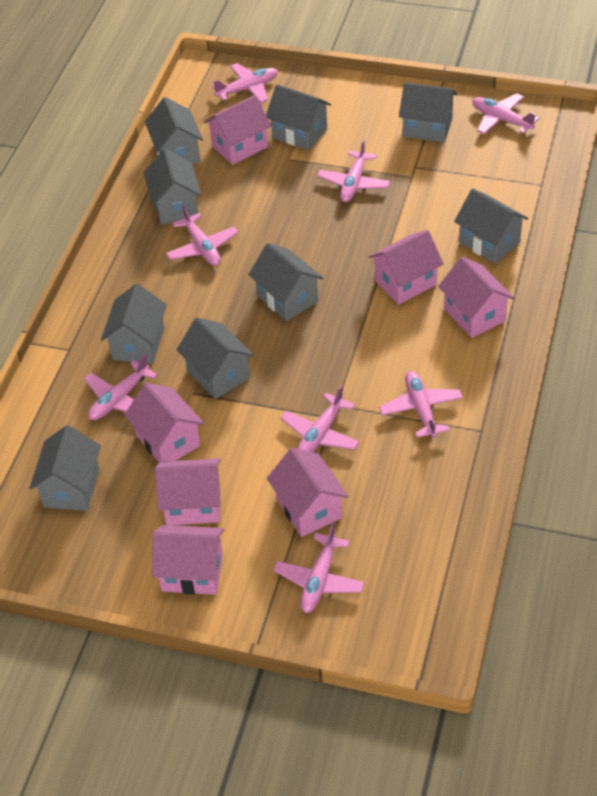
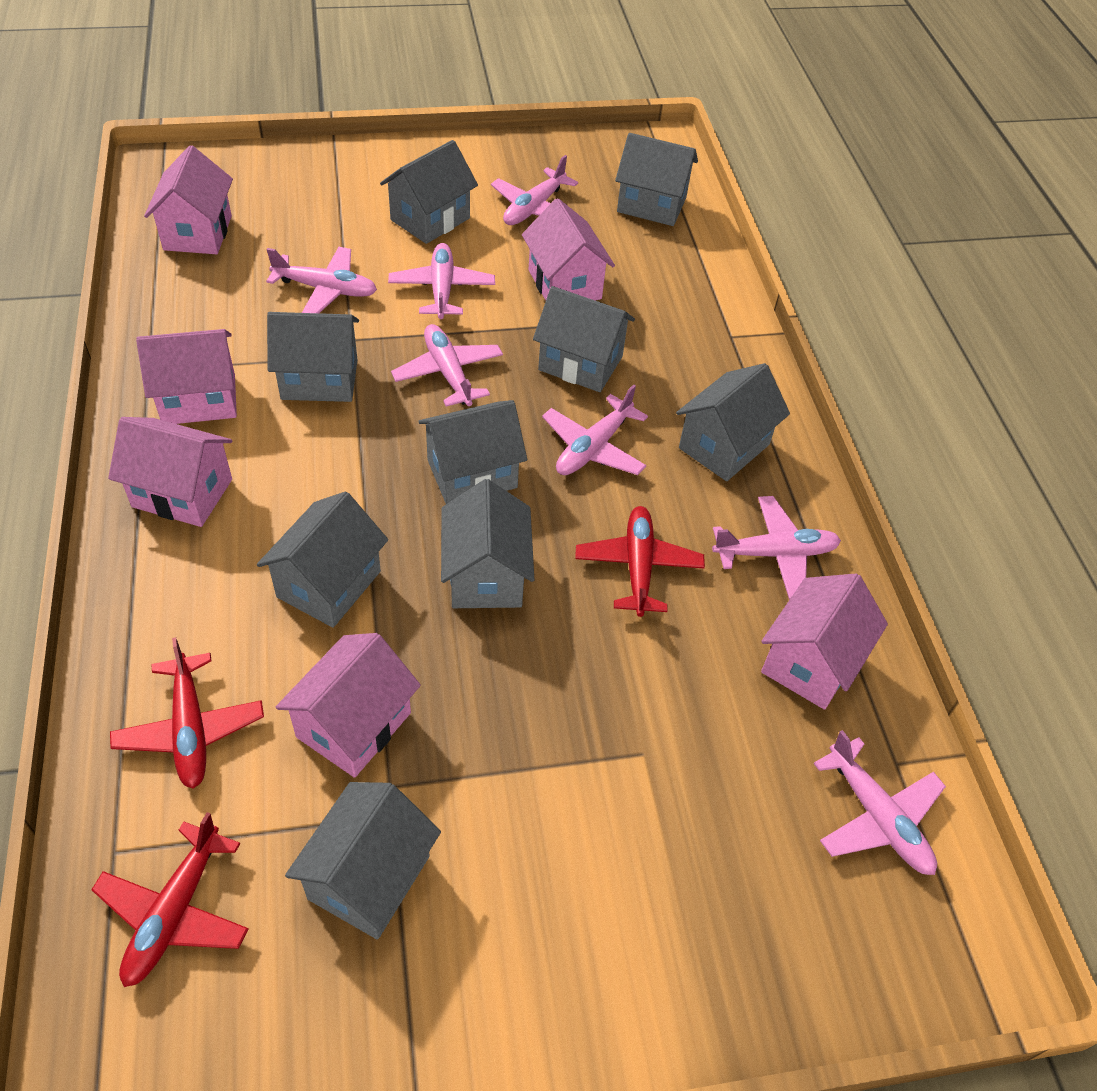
pink house: [125,383,204,462] [152,525,224,595] [155,458,221,525] [204,95,271,165] [267,448,349,537] [369,230,444,305] [438,257,514,338] = 7 -> [108,417,232,527] [136,329,237,424] [144,145,233,254] [276,633,421,778] [522,198,615,300] [761,574,888,710] = 6
pink plane: [84,354,158,420] [166,205,238,266] [211,63,278,103] [273,523,365,613] [280,385,360,452] [317,139,390,202] [379,371,463,438] [473,94,539,134] = 8 -> [266,247,377,313] [388,243,495,319] [391,324,503,407] [491,155,578,225] [542,384,648,475] [712,496,841,599] [813,730,946,875] = 7
red plane: none = 0 -> [91,812,249,987] [110,637,264,788] [575,506,705,617] = 3

